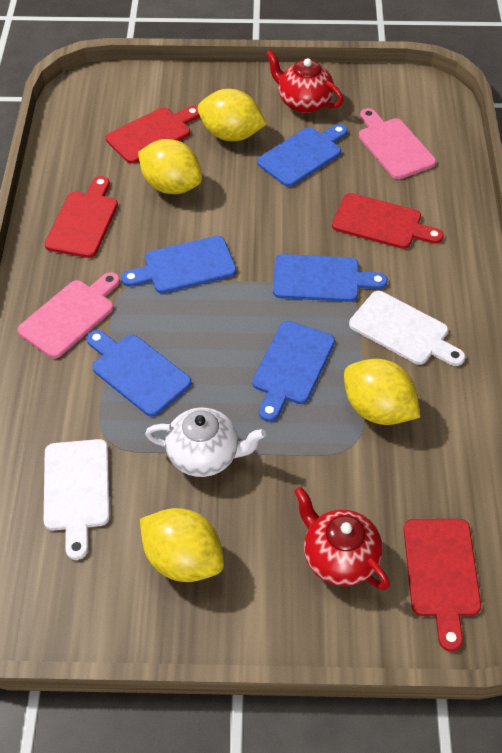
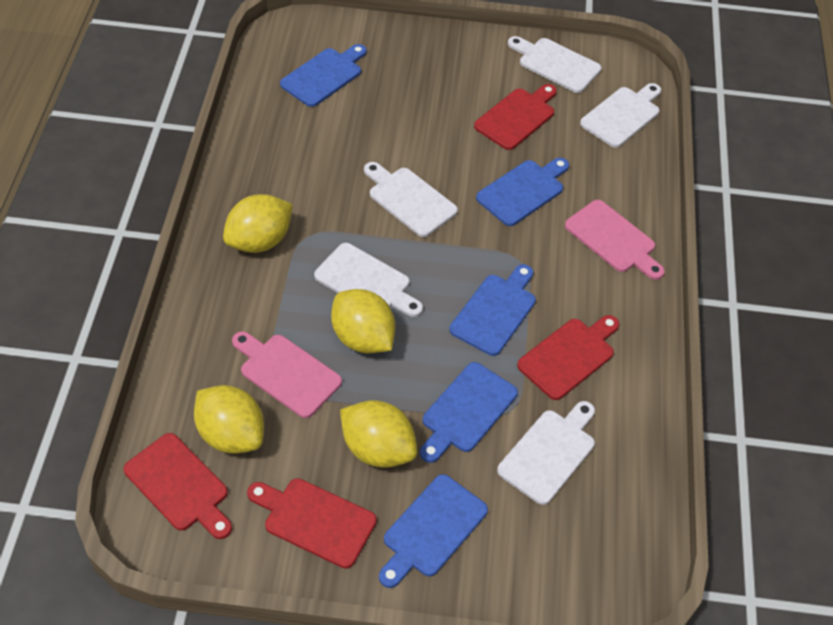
red teapot: [266,50,343,113] [294,487,390,590] = 2 -> none = 0
white cutting board: [44,439,110,560] [349,291,465,366] = 2 -> [314,243,423,317] [364,162,458,237] [497,401,595,505] [508,36,601,93] [580,83,661,148] = 5
white teapot: [145,408,266,477] = 1 -> none = 0

